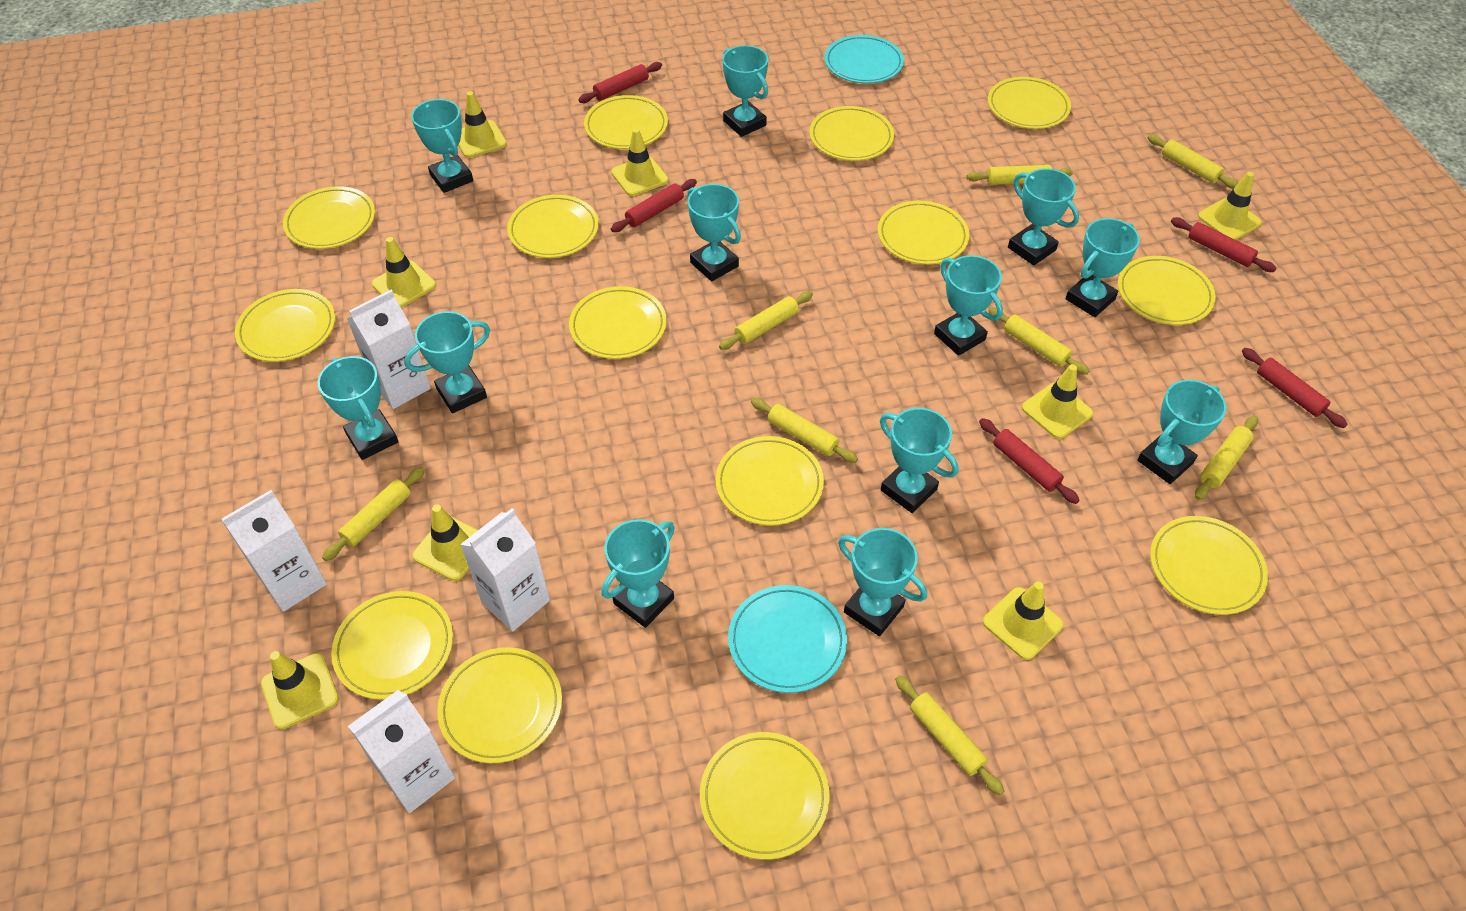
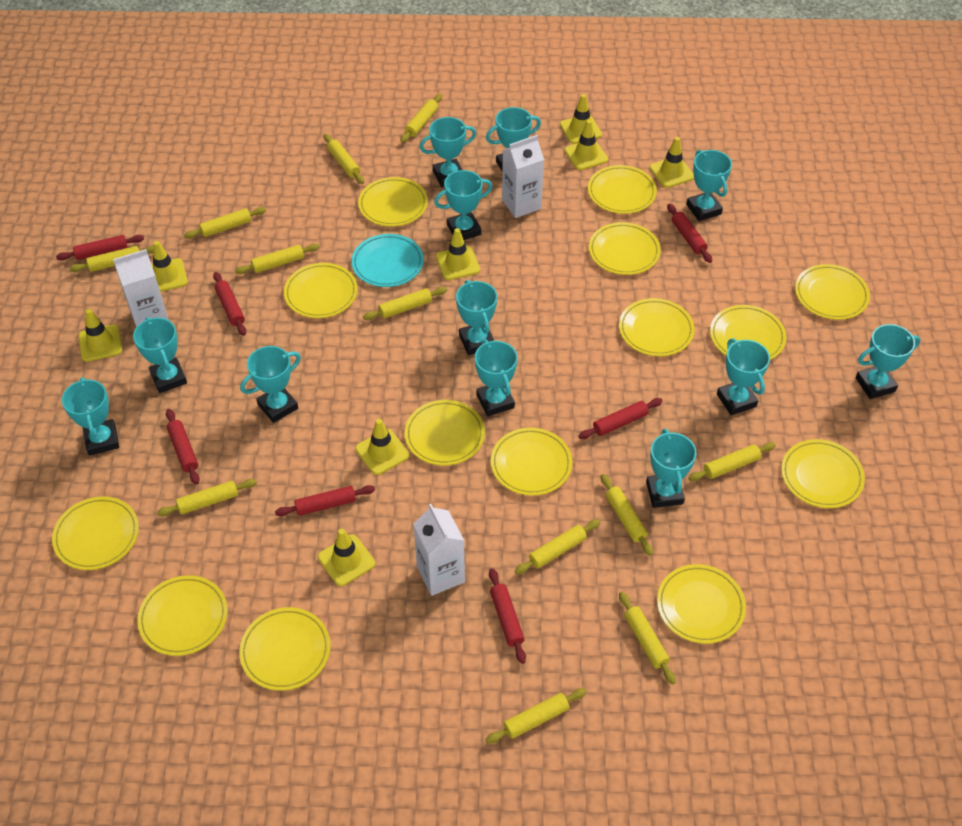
red rolling pin: [578,62,662,103] [611,179,697,232] [979,418,1080,504] [1171,217,1277,272] [1242,348,1348,428] = 5 -> [56,235,144,261] [166,409,200,485] [213,272,246,336] [275,485,375,516] [489,568,526,664] [578,398,663,439] [667,204,712,263] = 7
turquoise plate: [728,585,847,693] [824,35,904,83] = 2 -> [351,234,424,287] = 1
white carton: [222,490,327,612] [347,290,431,409] [348,689,455,813] [460,508,550,632] = 4 -> [113,249,169,327] [413,504,465,596] [502,135,544,218] = 3
yellow rolling pin: [322,467,425,561] [719,291,813,350] [751,398,858,463] [895,675,1004,795] [967,165,1073,185] [988,307,1089,375] [1148,134,1238,189] [1195,416,1258,500] = 8 -> [69,245,154,272] [157,479,257,516] [184,207,266,239] [235,244,319,274] [324,134,364,184] [363,287,447,320] [400,94,442,143] [485,688,586,744] [515,519,600,574] [601,474,653,556] [619,592,676,685] [689,442,776,481] = 12

